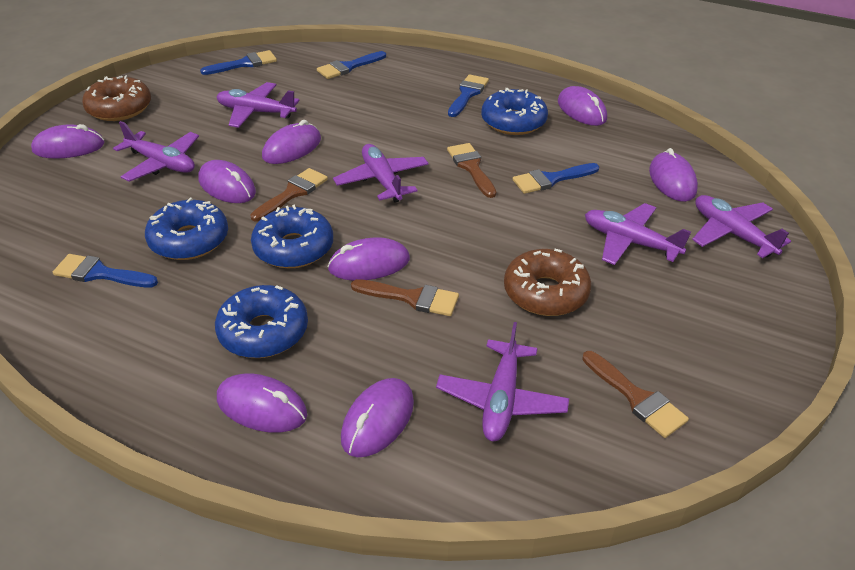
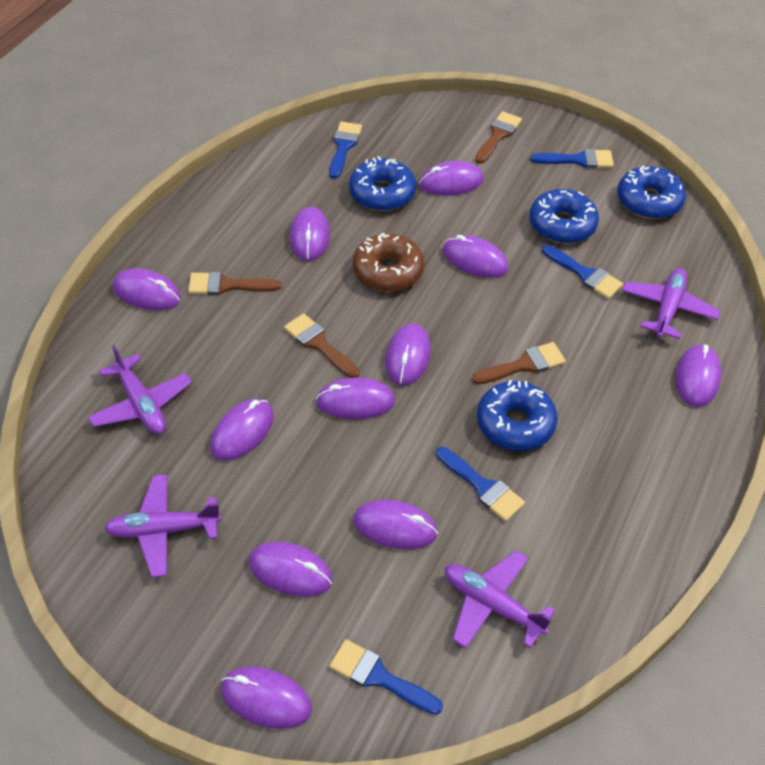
brown donut: [82,75,151,121] [504,249,591,316] = 2 -> [353,233,424,292] = 1
purple mouse: [31,124,105,159] [198,160,256,203] [217,374,307,433] [262,120,321,164] [327,237,410,281] [341,378,414,457] [558,86,607,126] [649,148,698,202] = 8 -> [113,268,181,310] [210,399,274,461] [221,667,312,729] [249,542,333,597] [290,207,330,261] [316,377,395,420] [353,500,438,549] [385,324,431,385] [419,161,484,196] [443,235,509,278] [675,344,721,407] = 11
purple plane: [113,121,199,182] [217,82,300,128] [333,144,429,203] [436,322,569,441] [585,203,691,265] [692,195,791,258] = 6 -> [88,345,192,434] [105,474,222,577] [445,551,555,649] [622,268,720,339] = 4

